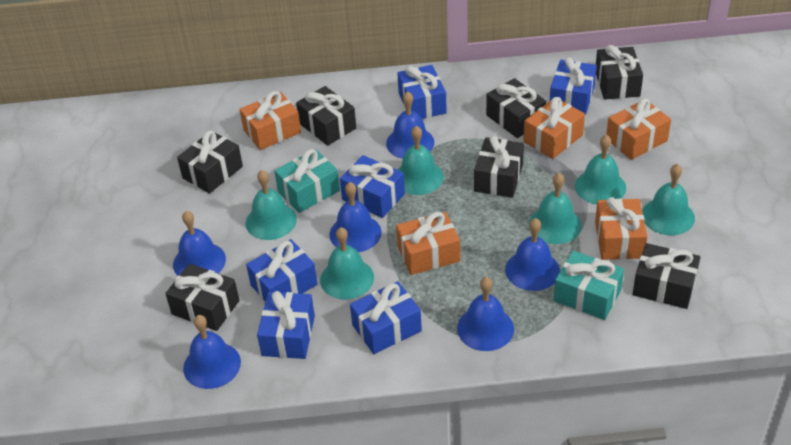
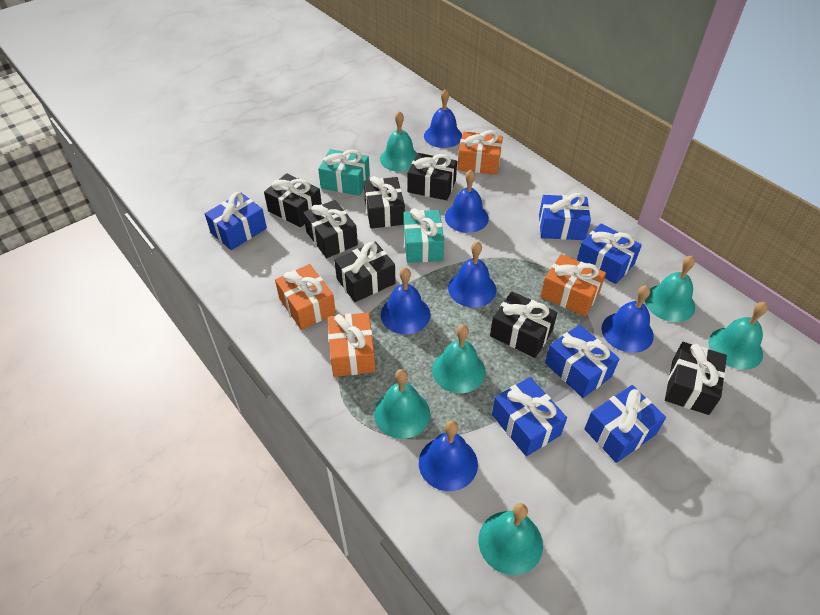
orange gift: [239,91,301,150] [396,212,460,275] [523,97,585,159] [595,197,648,260] [606,99,671,160] = 5 -> [275,264,336,330] [328,312,376,377] [457,130,503,175] [541,254,606,316] = 4

